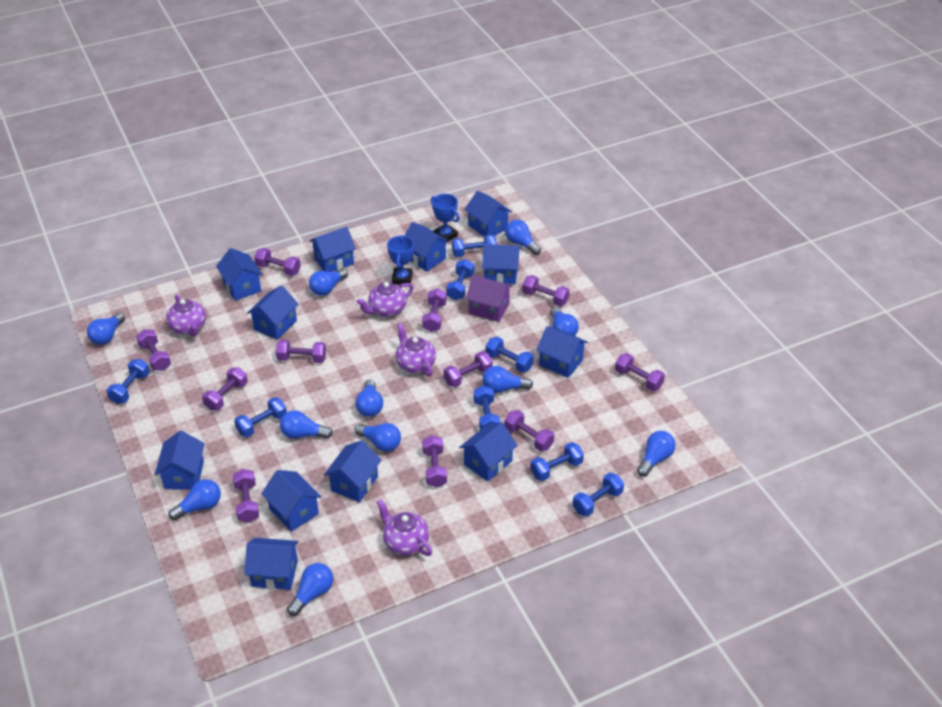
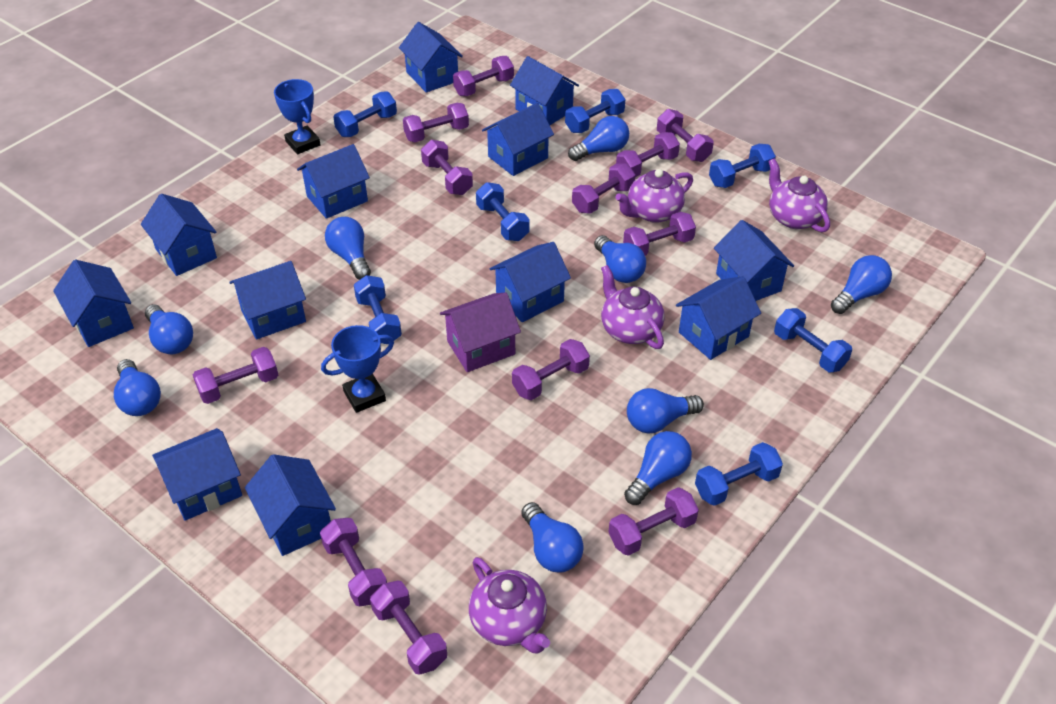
blue dumbbell: [107,359,150,404] [234,397,287,437] [446,259,474,300] [452,234,497,257] [474,385,500,430] [486,337,534,373] [530,442,584,481] [572,472,624,517] = 8 -> [333,91,397,137] [354,275,402,344] [476,182,529,241] [565,89,625,133] [695,442,783,506] [709,144,776,188] [774,308,852,372] = 7
blue light bulb: [87,313,125,345] [168,479,221,520] [280,410,333,439] [287,563,333,616] [309,269,348,296] [355,423,401,452] [356,379,383,417] [482,366,533,393] [505,220,541,255] [550,307,579,336] [637,431,676,477] = 11 -> [114,359,161,416] [145,304,193,354] [325,217,371,280] [521,502,584,573] [568,116,629,161] [594,235,646,283] [624,431,692,505] [627,388,704,433] [831,255,892,314] = 9
purple dumbbell: [136,329,171,371] [202,367,248,411] [233,469,259,523] [254,248,301,276] [276,340,326,363] [422,288,447,332] [422,435,447,487] [443,351,493,387] [505,410,554,452] [522,275,570,306] [615,353,665,391] = 11 -> [193,347,278,404] [320,518,387,607] [370,581,447,675] [403,103,469,142] [421,140,473,195] [453,56,514,96] [512,339,590,400] [572,163,636,214] [609,487,699,556] [616,132,680,177] [623,212,696,256] [657,109,713,162] = 12

